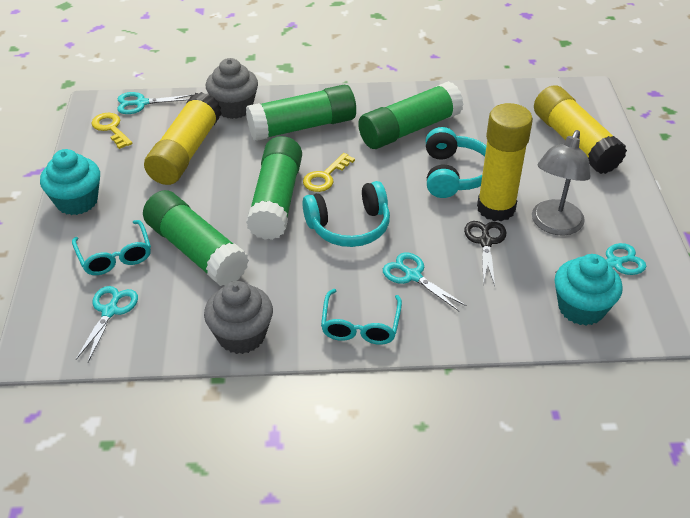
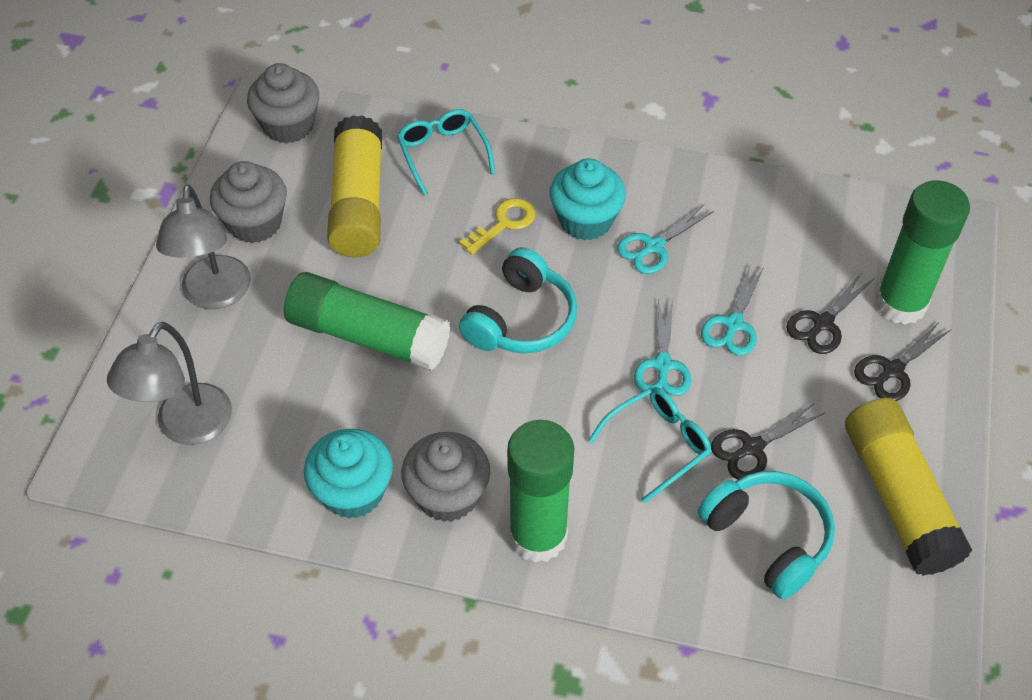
black scissors: [464,221,507,286] = 1 -> [711,403,824,480] [786,272,874,354] [854,321,952,401] = 3
green glue stick: [143,190,249,286] [246,85,356,141] [246,136,302,240] [358,81,464,149] = 4 -> [284,272,450,371] [507,420,574,563] [875,180,970,325] = 3
grey cupcake: [204,281,273,354] [206,58,258,119] = 2 -> [210,161,287,243] [247,63,319,144] [401,432,490,522] = 3
grey lamp: [532,130,590,236] = 1 -> [107,322,232,445] [156,185,251,309] = 2
turquoise scissors: [76,286,138,362] [117,92,192,114] [383,253,467,311] [556,243,647,275] = 4 -> [617,205,714,274] [634,298,691,396] [701,265,764,356] = 3
yellow glue stick: [144,92,222,185] [477,103,533,221] [534,85,627,174] = 3 -> [327,115,382,257] [845,398,972,576] = 2
yellow key: [92,113,133,149] [303,153,355,192] = 2 -> [459,198,535,255] = 1

